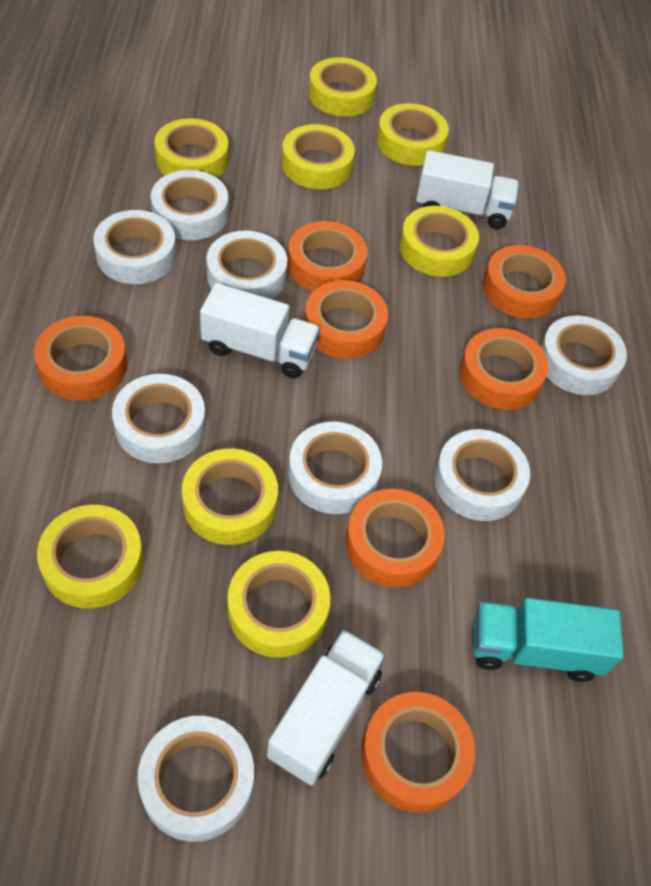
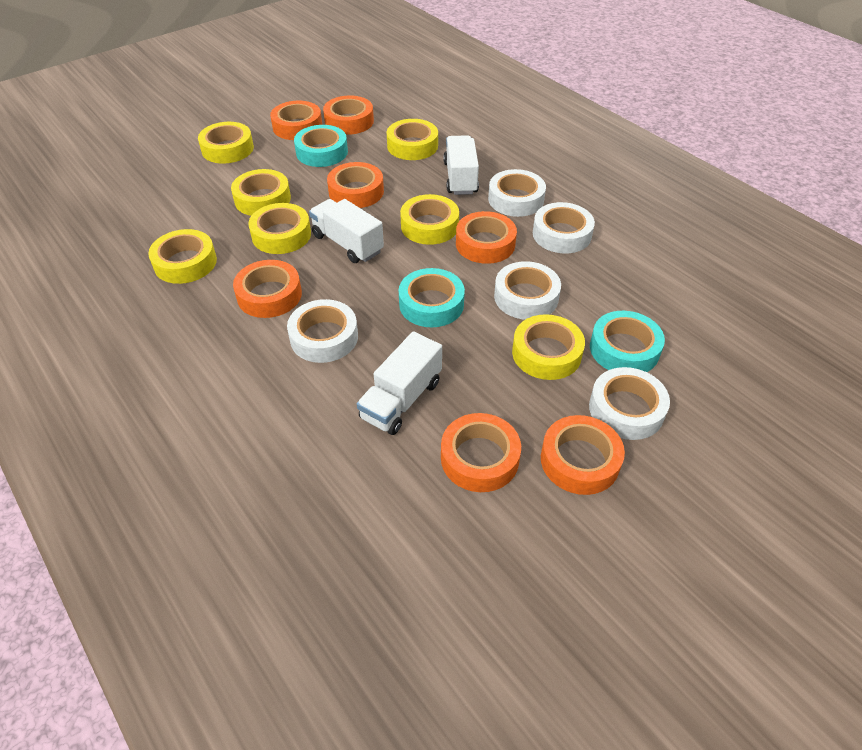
turquoise tape: none = 0 -> [294,125,348,167] [399,268,465,327] [590,311,665,372] = 3
turquoise truck: [473,598,624,682] = 1 -> none = 0
white tape: [93,210,176,284] [112,374,205,463] [138,716,254,842] [151,170,228,240] [206,231,287,299] [288,422,382,514] [434,429,530,521] [540,315,627,395] = 8 -> [287,299,358,363] [488,169,546,217] [494,261,561,320] [533,202,595,253] [589,367,670,440] = 5
yellow tape: [37,505,143,608] [154,118,228,178] [182,449,278,545] [228,551,330,658] [282,124,355,189] [308,57,377,116] [377,103,449,166] [399,206,479,277] = 8 -> [148,229,217,284] [198,122,254,164] [231,169,291,216] [248,203,311,254] [387,119,438,160] [400,194,459,245] [512,314,585,380] = 7

